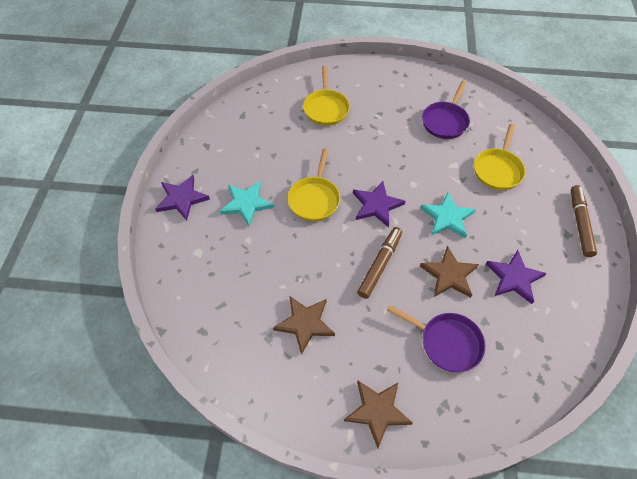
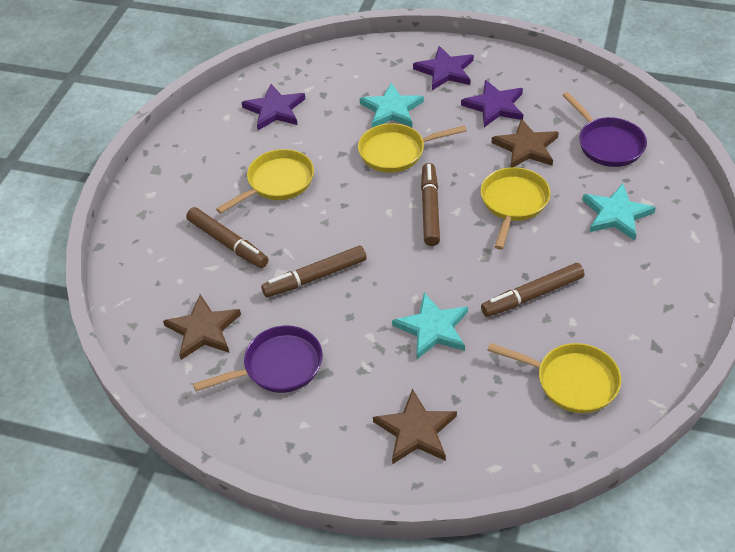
brown marker: [357,227,402,299] [571,185,597,257] = 2 -> [186,207,268,268] [261,246,367,297] [421,163,440,246] [481,263,584,317] = 4
turquoise star: [220,181,274,226] [420,192,476,239] = 2 -> [360,82,424,128] [392,293,468,359] [583,184,656,241] = 3
yellow pan: [288,148,340,221] [303,66,350,126] [474,124,526,190] = 3 -> [216,149,314,214] [358,123,467,173] [481,167,551,250] [487,343,621,413] = 4

